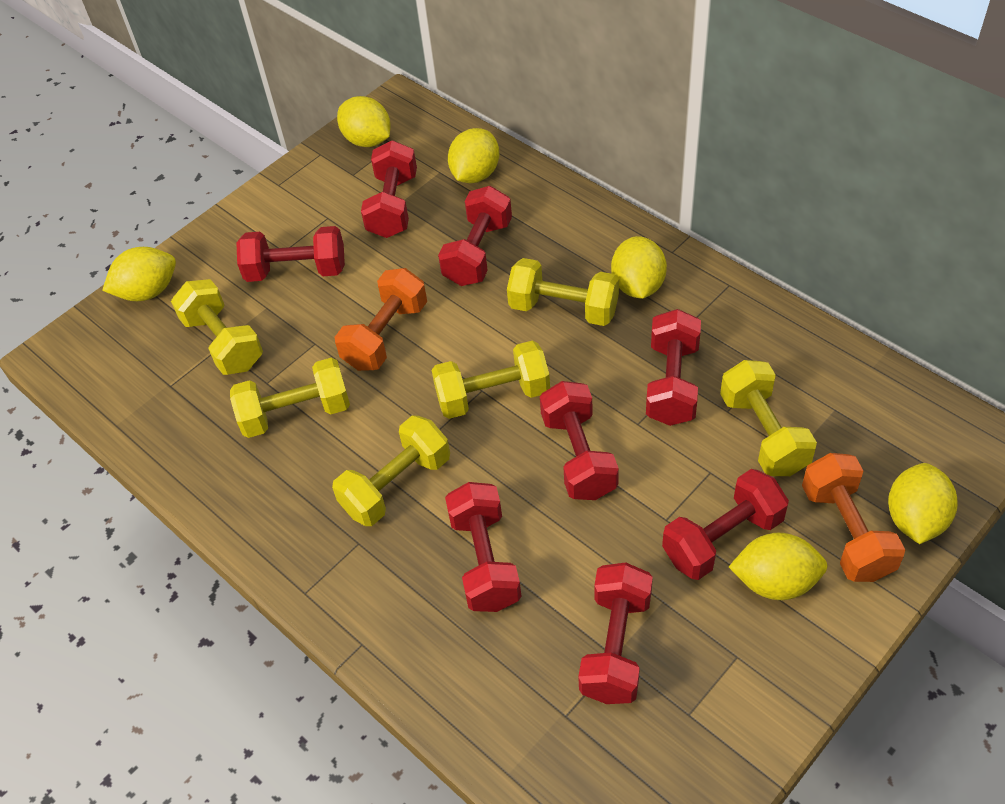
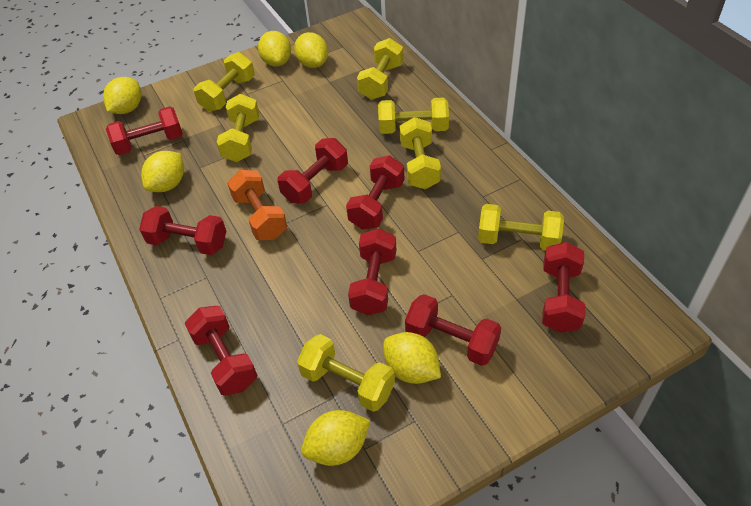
orange dumbbell: [335,268,427,371] [802,453,905,582] = 2 -> [227,170,287,240] = 1
yellow dumbbell: [171,279,263,375] [230,357,350,438] [332,416,450,526] [432,341,550,419] [507,258,619,326] [720,360,817,476] = 6 -> [194,52,255,112] [217,94,259,162] [297,334,395,412] [357,38,404,100] [378,98,449,134] [400,117,441,189] [478,204,564,251] = 7

